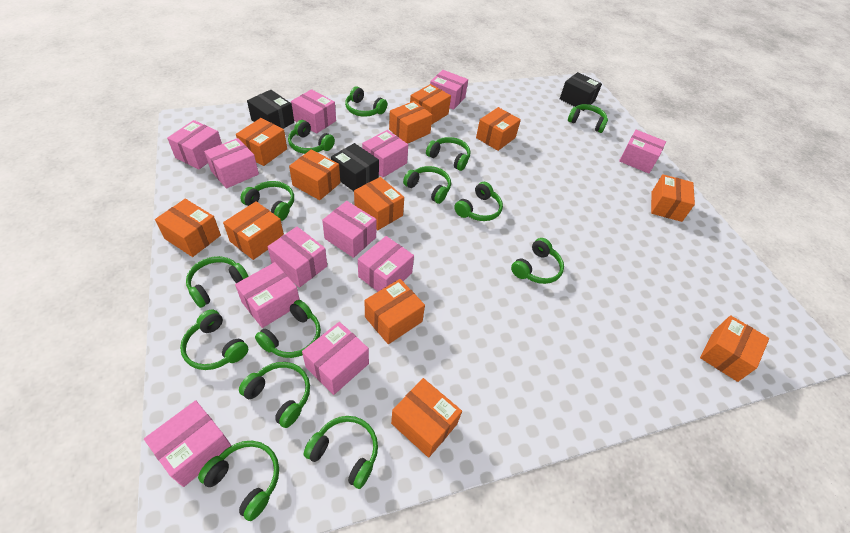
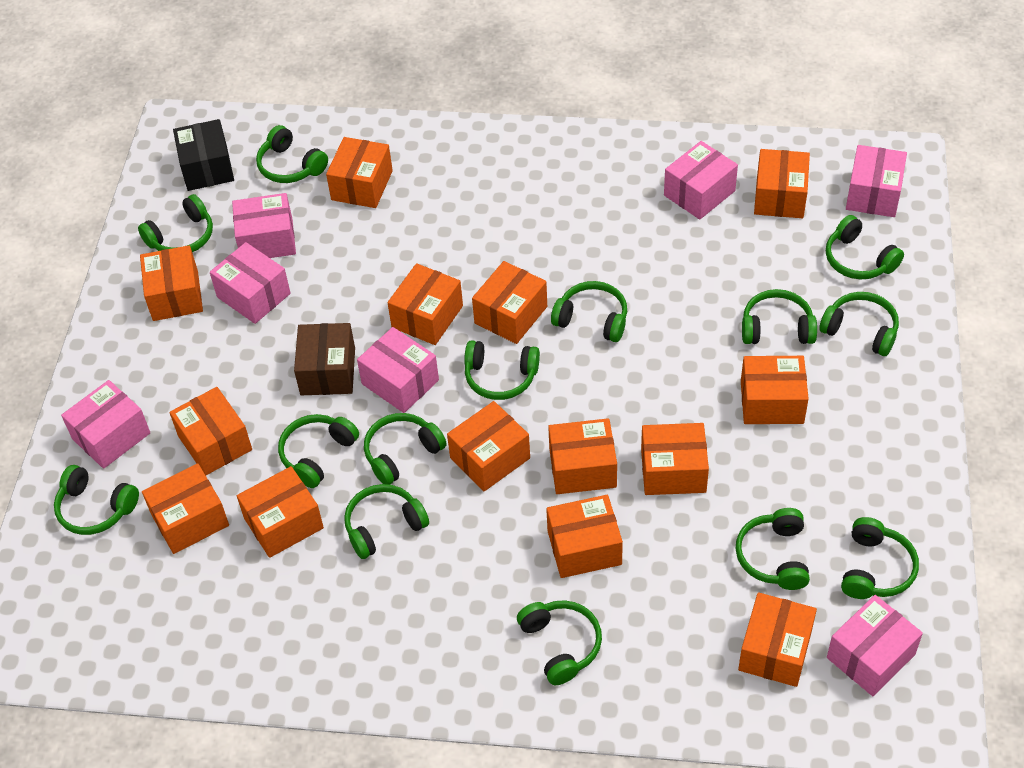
black box: [247,90,294,129] [331,143,379,191] [560,72,602,111] = 3 -> [173,119,234,191] = 1
brown box: none = 0 -> [294,323,355,395] = 1
orange box: [155,199,221,257] [223,201,284,260] [236,118,287,166] [289,149,340,200] [354,177,404,230] [364,279,425,344] [389,101,432,144] [391,378,462,458] [410,84,451,125] [476,107,521,151] [651,174,695,222] [700,315,769,382] = 12 -> [140,245,203,321] [142,463,229,554] [169,387,252,475] [237,466,324,558] [326,137,393,208] [388,263,463,345] [447,401,530,491] [472,261,547,344] [546,495,623,578] [548,418,617,494] [641,423,709,495] [738,592,817,687] [741,356,809,424] [754,149,810,218] = 14
pink box: [144,400,232,487] [167,120,222,169] [204,138,259,189] [235,262,300,328] [267,227,327,288] [291,89,336,134] [302,322,369,395] [322,201,377,258] [358,236,414,291] [362,130,408,177] [430,70,468,110] [619,130,666,173] = 12 -> [61,380,150,469] [210,242,291,324] [232,193,296,258] [357,327,439,413] [664,141,738,220] [827,595,923,696] [846,145,907,217] = 7

